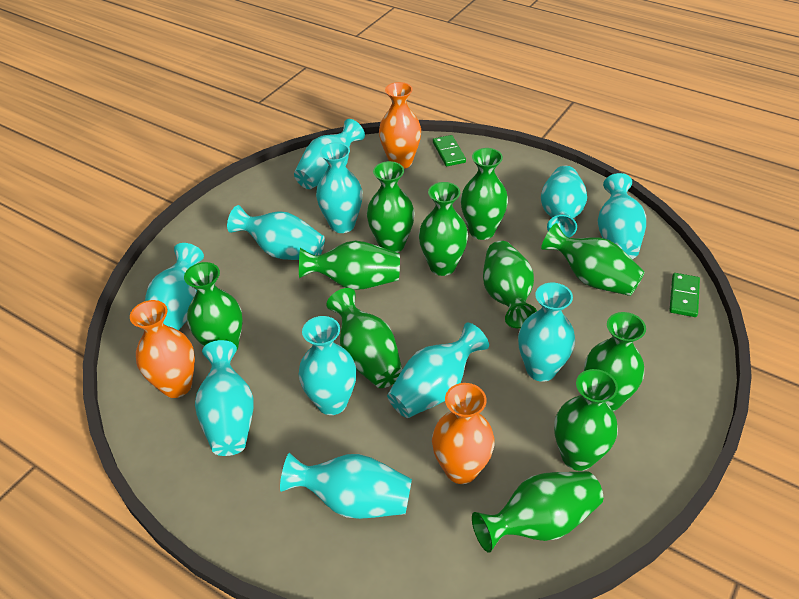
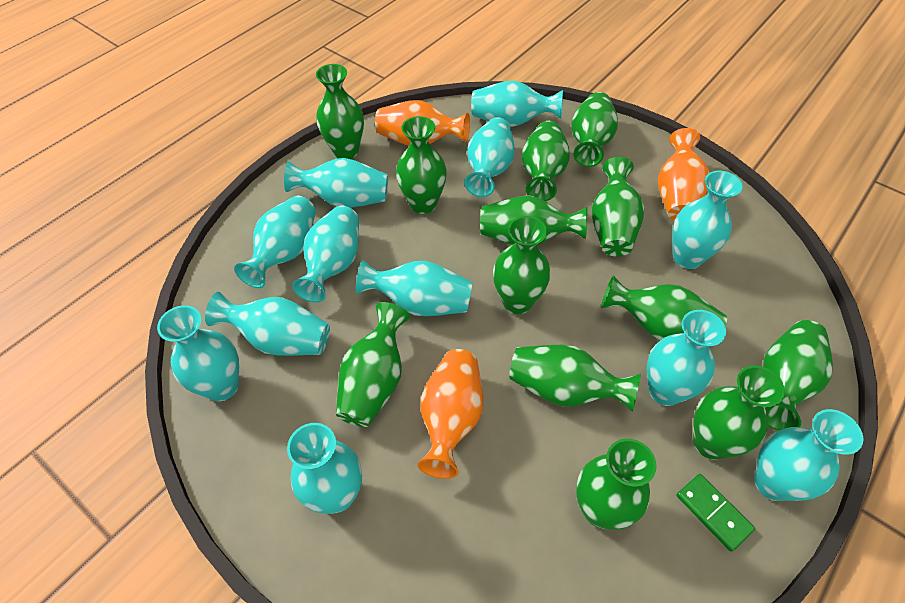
green domino: [433,135,466,166] [669,273,700,317] = 2 -> [677,474,755,552] = 1
green vase: [184,262,243,352] [299,241,400,290] [326,288,402,388] [367,161,414,253] [419,182,468,276] [461,148,508,240] [472,471,603,553] [483,241,537,328] [541,223,645,296] [554,369,618,471] [584,312,646,411] = 11 -> [316,64,364,159] [336,302,410,427] [396,116,447,214] [480,196,587,246] [493,216,551,314] [509,345,641,412] [522,121,570,201] [571,92,618,167] [576,439,657,530] [592,157,644,257] [601,275,727,340] [693,366,785,460] [763,320,833,430] = 13
turquoise vase: [145,243,204,330] [195,340,253,456] [227,205,325,260] [280,453,412,519] [294,119,365,189] [299,316,356,415] [316,142,362,233] [387,323,489,418] [518,283,575,382] [541,165,587,237] [598,173,646,259] = 11 -> [157,305,239,401] [205,292,330,356] [234,196,316,288] [284,158,388,208] [287,423,362,514] [292,206,359,303] [356,260,473,316] [464,117,515,197] [471,80,563,127] [647,310,726,406] [672,171,743,269] [754,409,864,501] = 12

